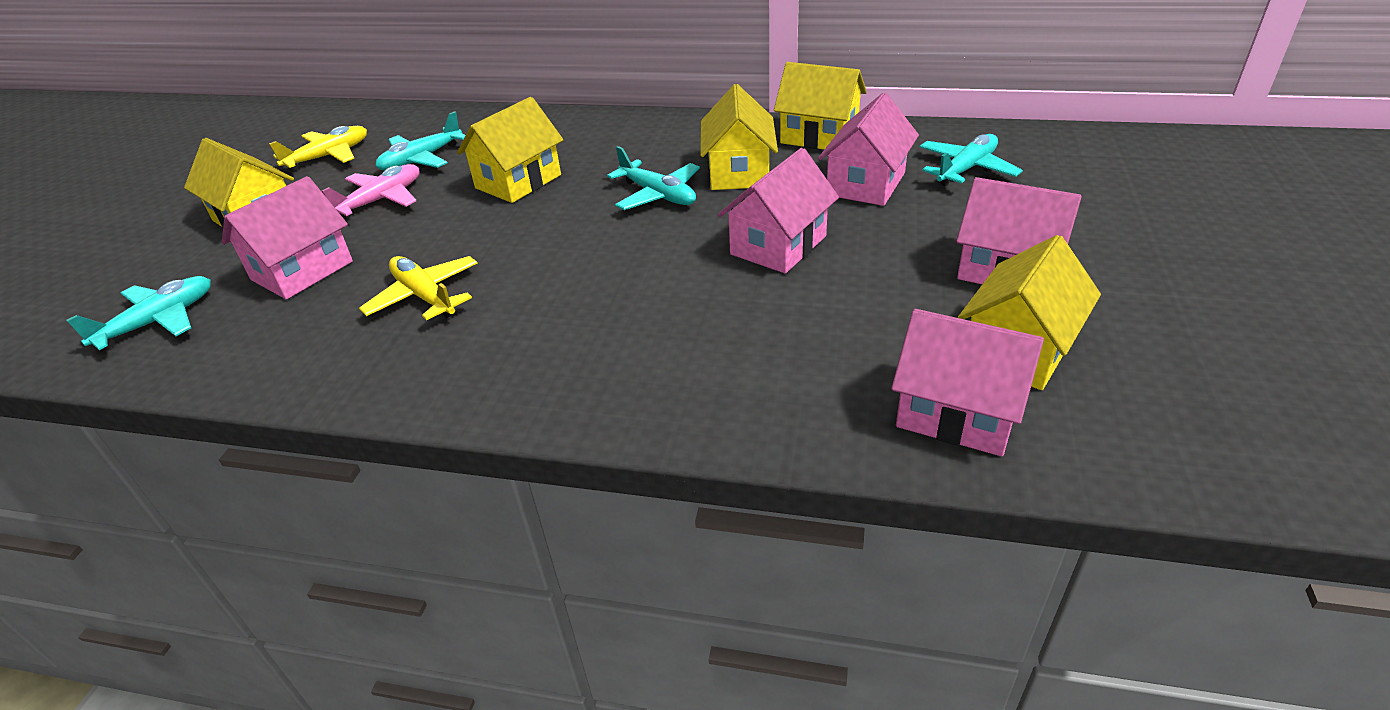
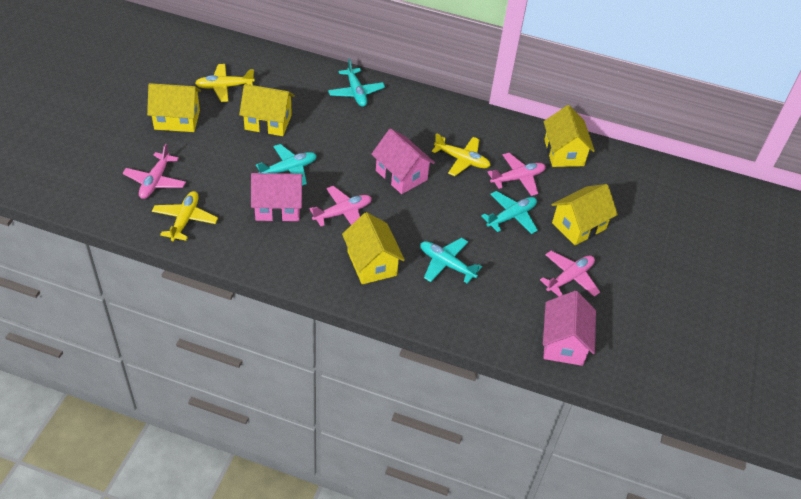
pink house: [222,176,353,299] [718,148,839,274] [818,93,919,206] [891,309,1044,456] [956,177,1082,284] = 5 -> [251,173,303,222] [372,128,435,194] [543,291,596,366] = 3
pink plane: [322,164,420,219] = 1 -> [123,144,186,199] [309,186,372,226] [488,153,546,196] [540,251,600,297] = 4
yellow plane: [269,126,367,171] [359,256,478,321] = 2 -> [152,191,218,241] [195,64,255,102] [432,133,491,176] = 3

